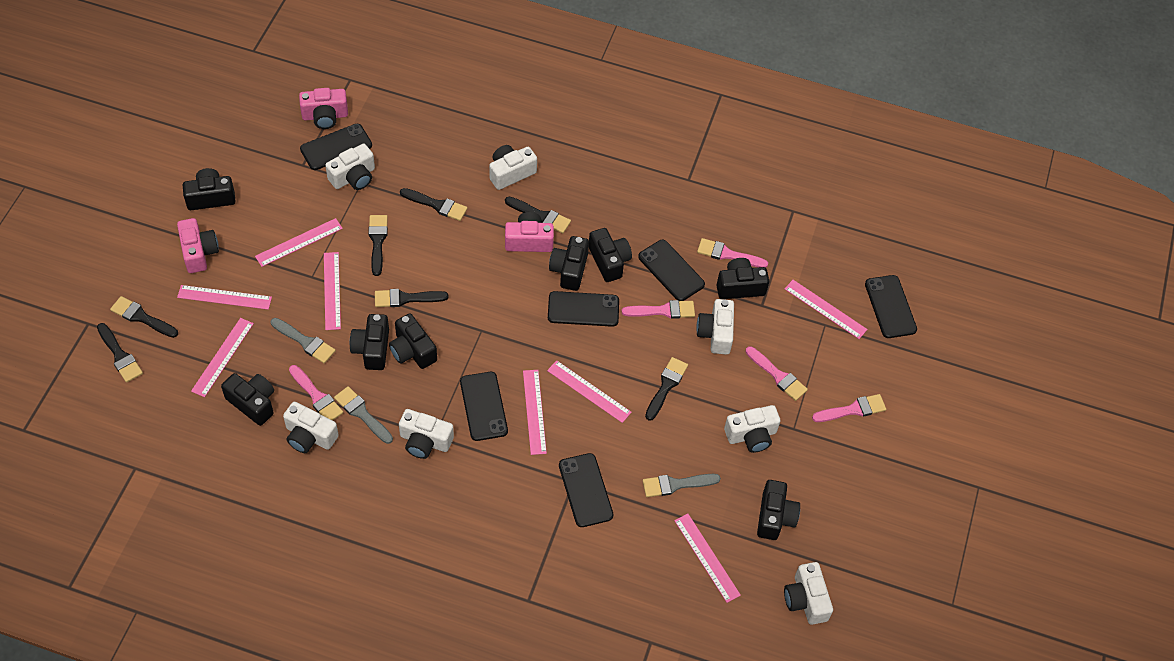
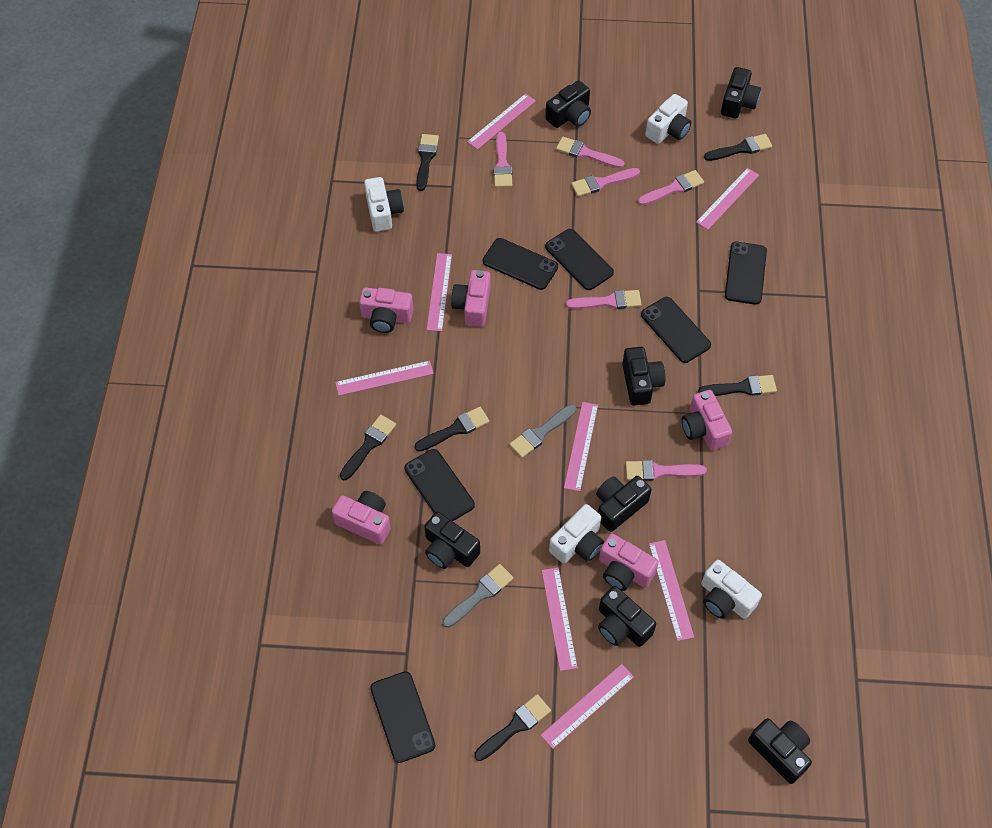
black brush: [97,323,143,383] [110,296,178,338] [368,215,388,276] [375,289,449,307] [400,188,468,221] [505,197,571,233] [645,357,688,421] = 7 -> [340,415,396,480] [415,407,490,452] [416,134,439,191] [474,694,551,761] [698,375,777,396] [704,134,772,161] = 6
black camera: [183,168,235,210] [221,373,274,426] [349,314,389,370] [389,313,437,369] [549,236,589,291] [589,228,632,282] [717,258,769,299] [757,480,800,540] = 8 -> [424,512,480,569] [545,81,591,128] [596,476,652,532] [598,586,656,647] [622,347,665,406] [721,67,761,119] [748,718,812,784] = 7
grey brush: [271,318,336,363] [334,386,393,444] [643,474,721,497] = 3 -> [443,564,514,628] [509,404,576,458] = 2
pink brush: [289,365,343,421] [622,300,695,319] [697,238,768,268] [746,346,808,401] [812,394,886,422] = 5 -> [493,132,512,187] [556,137,625,168] [566,290,642,309] [571,168,640,197] [625,460,707,481] [638,170,704,205] = 6
pink camera: [177,218,219,273] [299,88,348,129] [505,212,554,252] = 3 -> [332,491,391,545] [359,287,413,333] [451,270,491,327] [599,534,659,591] [682,390,732,450] = 5
white camera: [283,402,339,453] [325,144,375,190] [399,409,454,459] [489,145,537,190] [696,299,734,355] [724,405,780,453] [784,562,833,625] = 7 -> [364,177,404,232] [549,504,604,564] [645,94,691,144] [701,560,762,619] = 4

